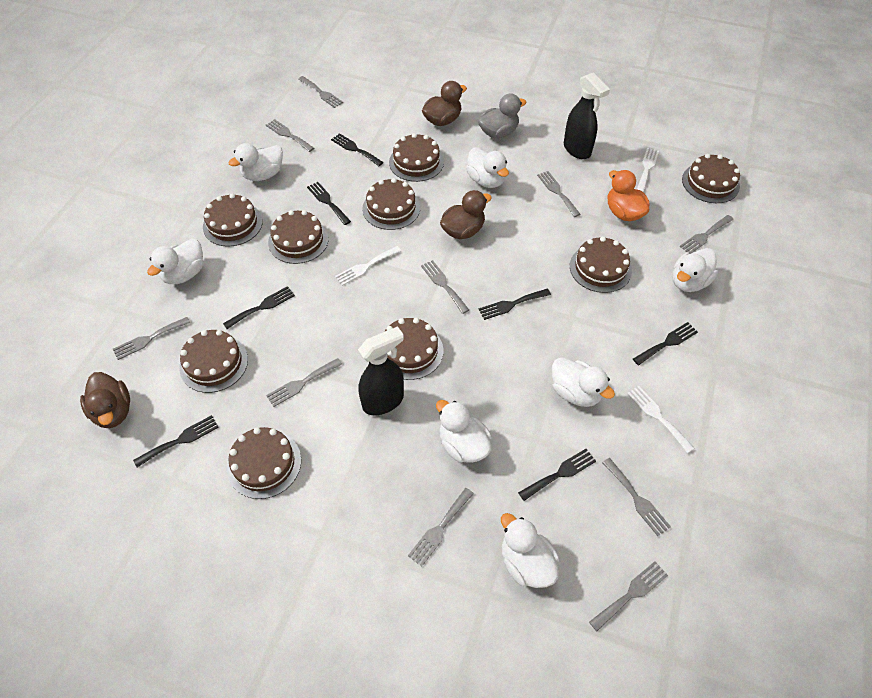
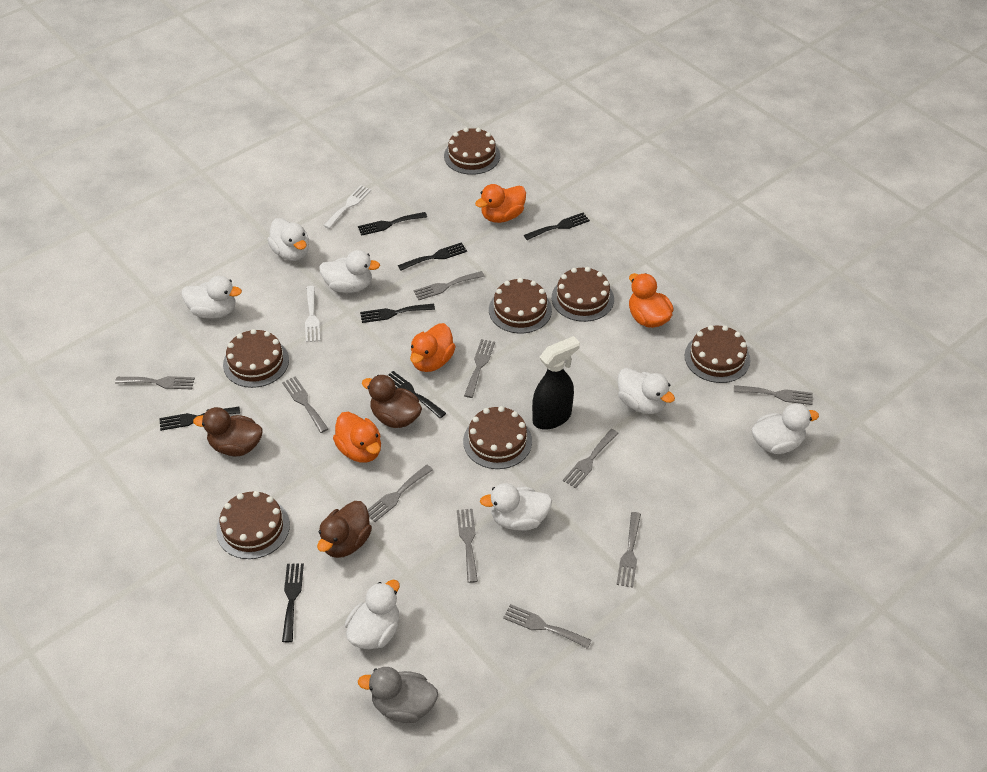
black spray bottle: [358,326,404,415] [564,72,610,159] = 2 -> [532,336,580,429] = 1
brown cake: [179,330,248,393] [203,193,263,247] [227,427,301,499] [268,210,329,264] [362,178,420,230] [384,318,443,380] [389,133,444,182] [570,236,632,293] [682,154,740,203] = 9 -> [216,491,290,559] [223,329,289,388] [444,128,500,175] [463,406,532,469] [489,278,552,333] [552,267,614,322] [685,325,750,383] = 7
orange duck: [608,170,649,221] = 1 -> [333,412,381,463] [410,323,456,372] [475,184,526,223] [629,273,674,328] = 4
white fork: [335,246,401,286] [627,386,694,453] [637,148,659,193] = 3 -> [305,286,320,342] [323,185,371,229] = 2

